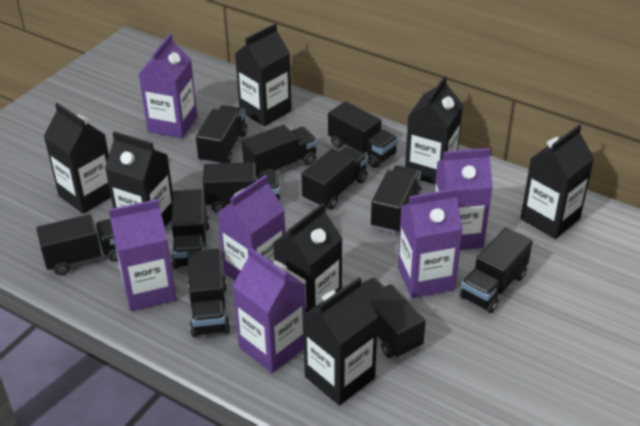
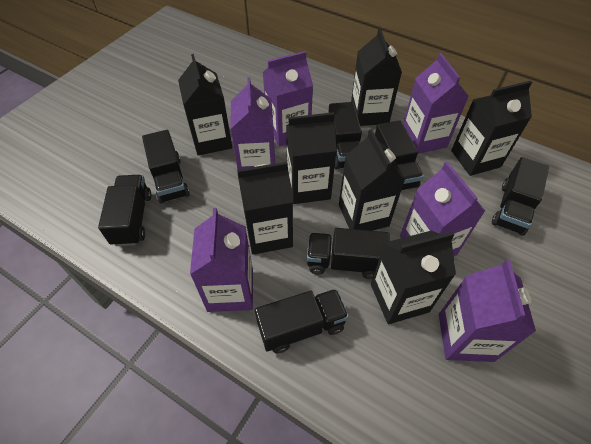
black truck: [36,214,118,275] [171,189,210,269] [188,249,230,337] [196,105,247,164] [203,162,280,213] [242,125,318,178] [301,146,368,210] [328,101,398,168] [361,278,426,359] [371,165,422,234] [459,227,533,313] = 11 -> [98,175,151,246] [142,130,190,204] [255,289,349,354] [307,228,390,279] [328,102,362,169] [375,120,424,190] [492,157,549,235] = 7

